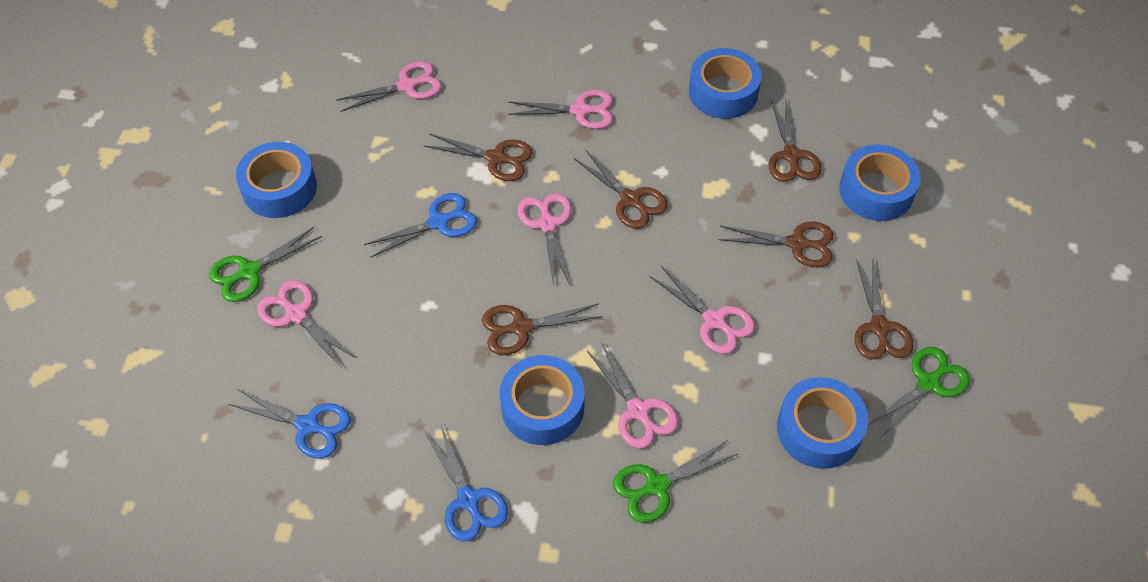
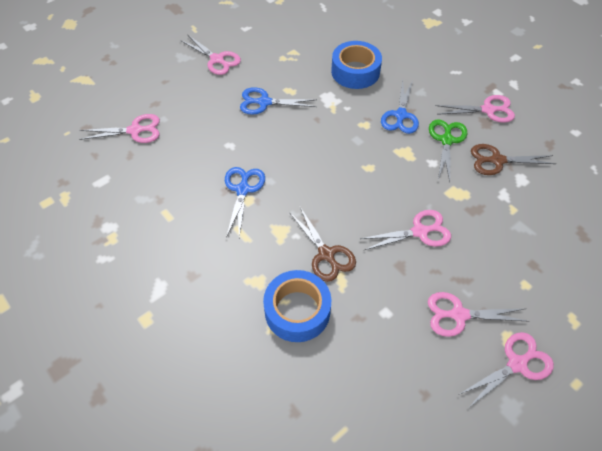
blue tape: [236,142,317,218] [500,355,585,445] [689,48,762,119] [777,377,868,469] [839,144,921,221] = 5 -> [263,270,331,342] [331,41,382,89] = 2
brown scissors: [424,134,533,181] [482,303,603,355] [574,150,668,229] [719,222,833,267] [769,100,822,182] [855,260,913,360] = 6 -> [289,207,356,282] [471,144,556,175] = 2
green scissors: [209,227,322,302] [613,440,737,523] [868,347,970,437] = 3 -> [429,119,467,182] = 1

